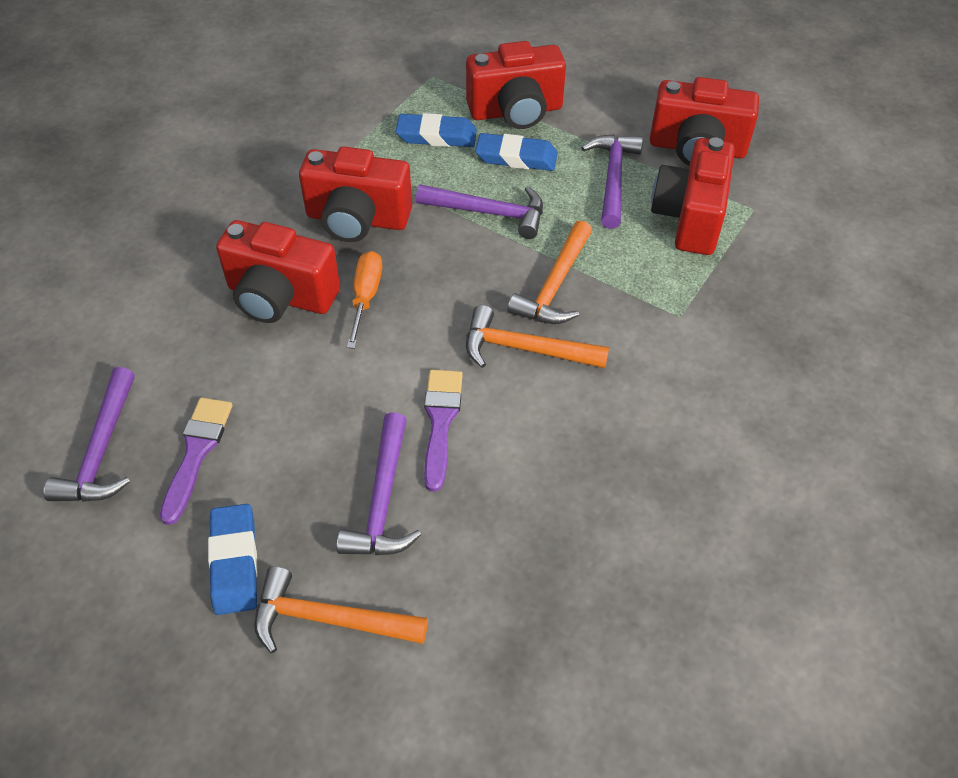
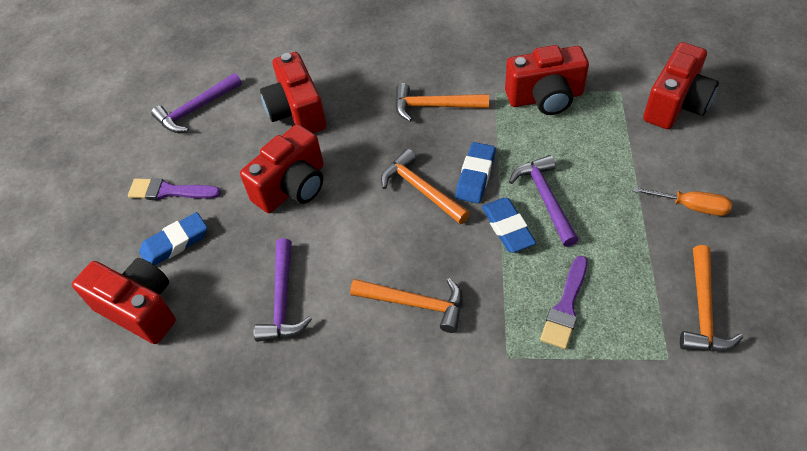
orange hammer: [254,566,428,653] [466,305,609,368] [507,221,592,324] = 3 -> [350,278,463,333] [381,149,470,224] [395,83,489,122] [680,245,743,351] = 4
purple hammer: [44,367,135,501] [336,412,421,555] [416,184,543,239] [581,134,643,229] = 4 -> [151,73,242,133] [254,238,312,342] [509,155,579,247] = 3

